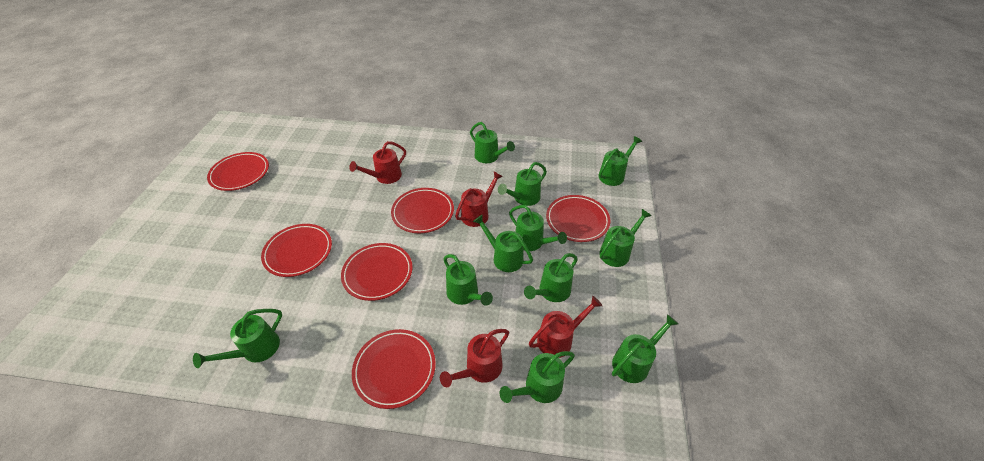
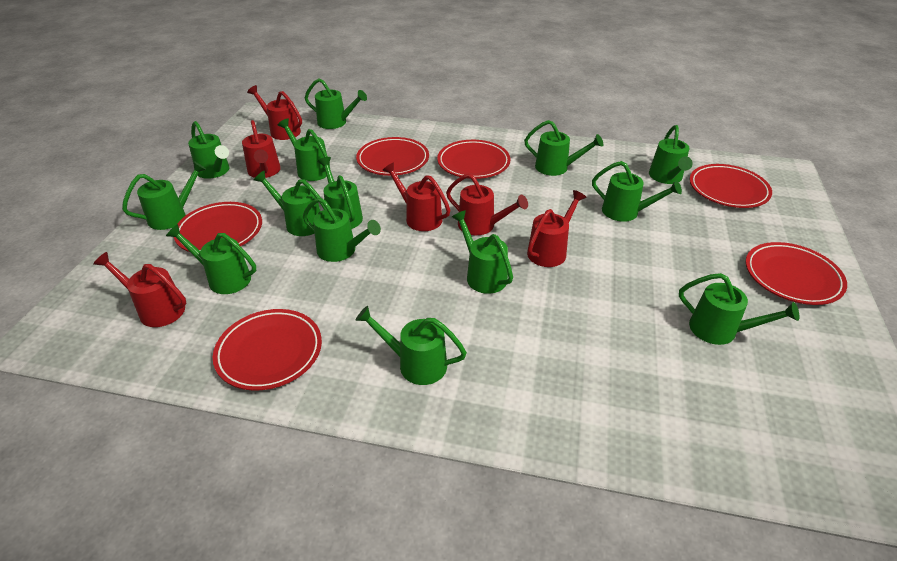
green watering can: [193,309,282,368] [444,254,493,305] [470,122,515,163] [473,215,533,272] [498,162,547,206] [499,351,575,403] [509,205,567,251] [524,253,578,302] [598,136,642,186] [599,209,652,267] [612,314,679,383] = 11 -> [122,161,206,230] [166,224,256,294] [188,121,230,179] [254,171,326,236] [278,118,331,181] [303,198,381,262] [305,78,367,129] [317,157,363,229] [355,306,467,385] [452,210,513,294] [524,120,603,176] [592,161,682,222] [649,125,693,184] [679,273,800,345] = 14
red watering can: [349,141,406,184] [440,329,509,387] [455,172,503,227] [529,296,602,358] = 4 -> [93,252,186,327] [242,120,281,178] [247,85,302,140] [382,162,450,231] [446,174,528,235] [527,190,586,267] = 6

